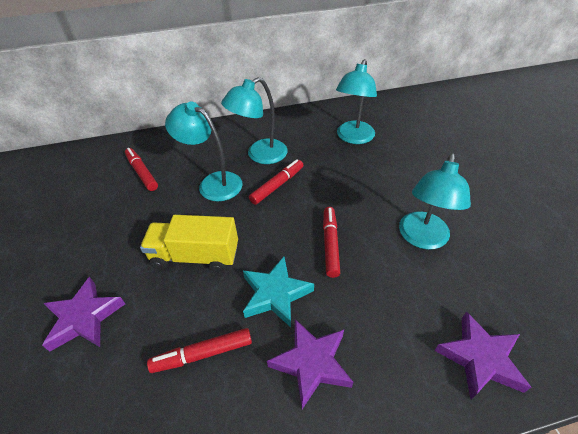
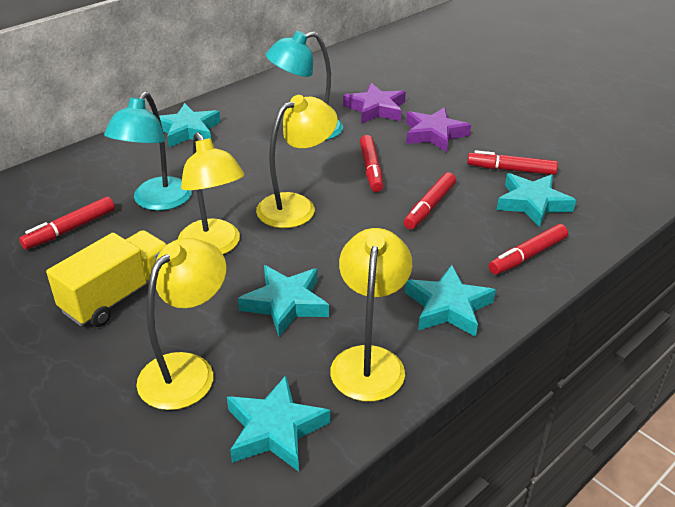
purple star: [42,277,125,352] [267,319,353,409] [434,311,531,399] = 3 -> [343,83,406,124] [406,107,471,152] = 2
red marker: [125,148,158,191] [147,328,252,373] [249,159,303,205] [323,207,340,278] = 4 -> [19,197,115,250] [360,135,383,192] [404,172,456,229] [467,150,558,175] [489,224,568,275] = 5
turquoise lamp: [165,102,242,201] [221,77,288,164] [336,59,377,144] [399,153,471,250] = 4 -> [104,92,192,211] [266,31,343,140] = 2
turquoise star: [243,257,314,327] = 1 -> [159,103,220,147] [227,375,330,472] [238,265,329,337] [405,265,496,337] [497,173,576,228] = 5
yellow lamp: none = 0 -> [137,238,227,410] [178,132,244,254] [256,95,338,228] [330,228,412,401] = 4

